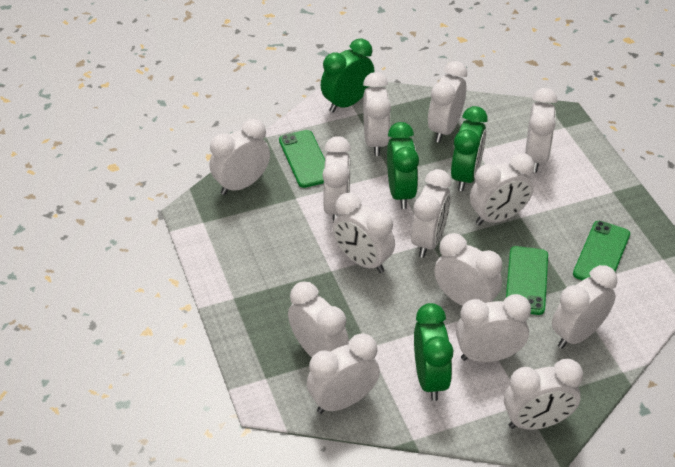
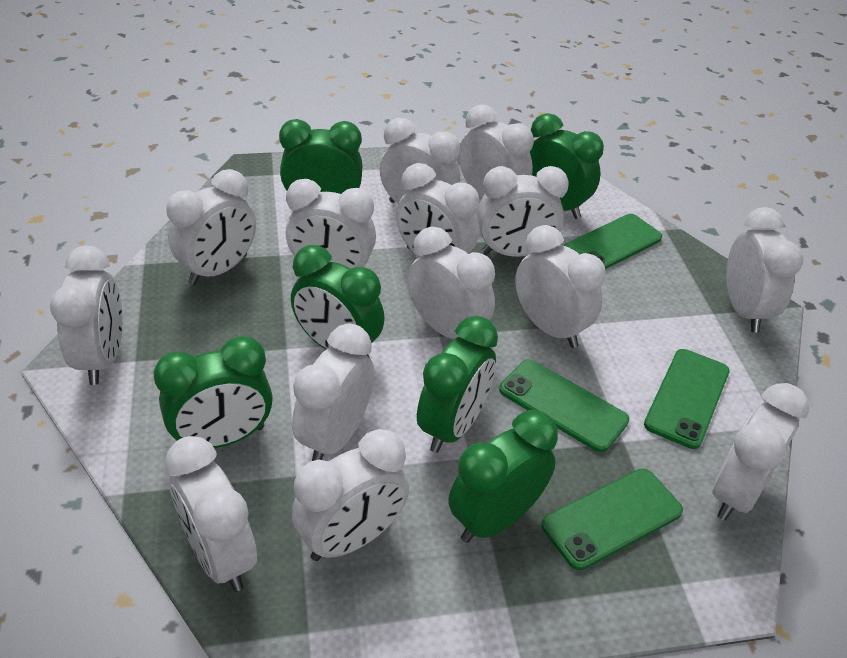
green clock: [321,38,375,113] [387,122,419,209] [414,303,454,401] [451,106,488,191] = 4 -> [154,336,273,448] [279,119,363,194] [291,245,385,358] [417,316,498,453] [448,410,558,543] [530,113,604,219] = 6
green phone: [279,130,325,188] [506,246,548,315] [573,221,630,281] = 3 -> [499,359,629,452] [541,469,683,570] [563,214,662,269] [644,349,730,449] = 4

